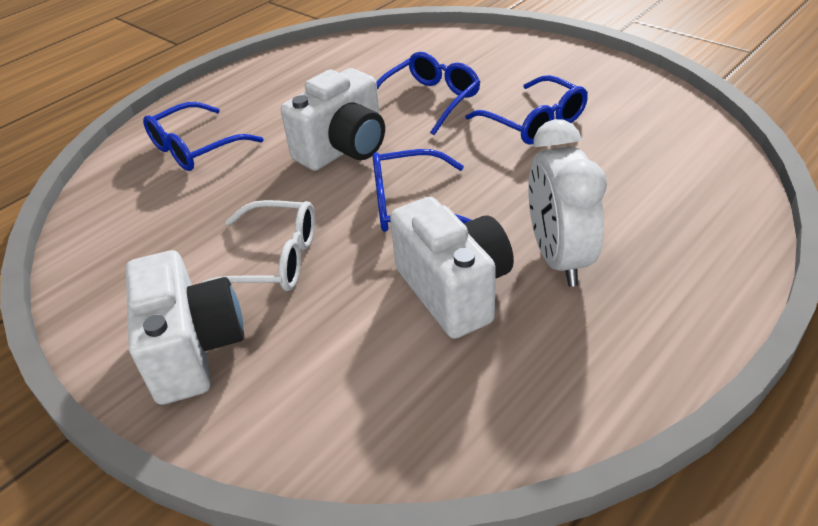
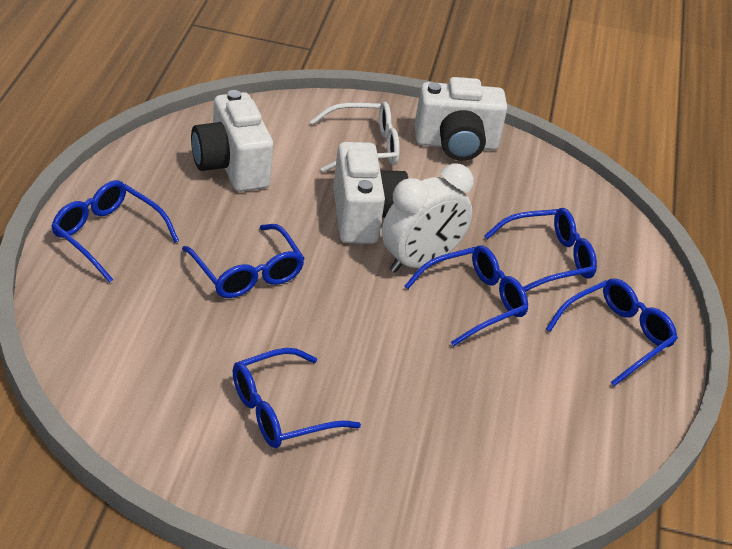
blue glasses: [143,102,263,171] [373,149,471,232] [376,52,480,135] [465,75,588,144] = 4 -> [52,180,179,283] [182,224,305,298] [233,348,361,448] [405,245,528,347] [484,208,597,292] [546,278,678,386] = 6

